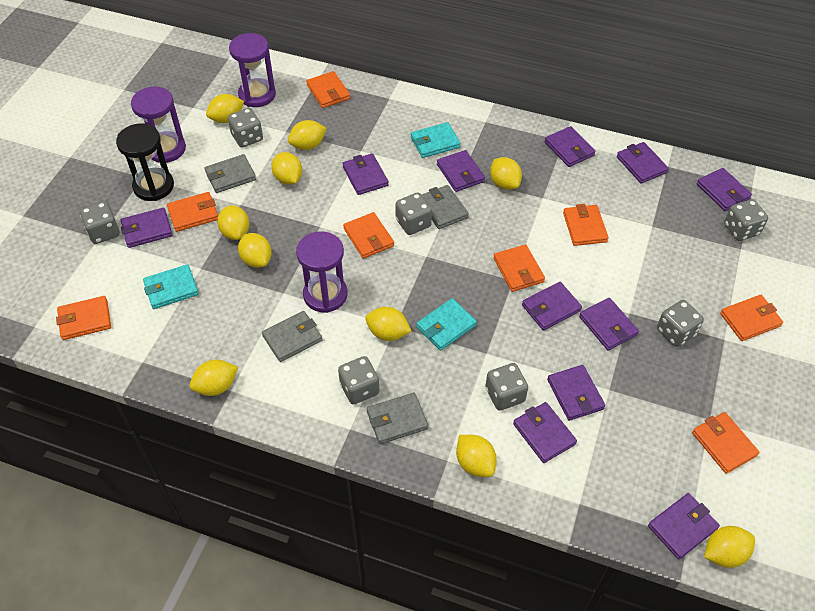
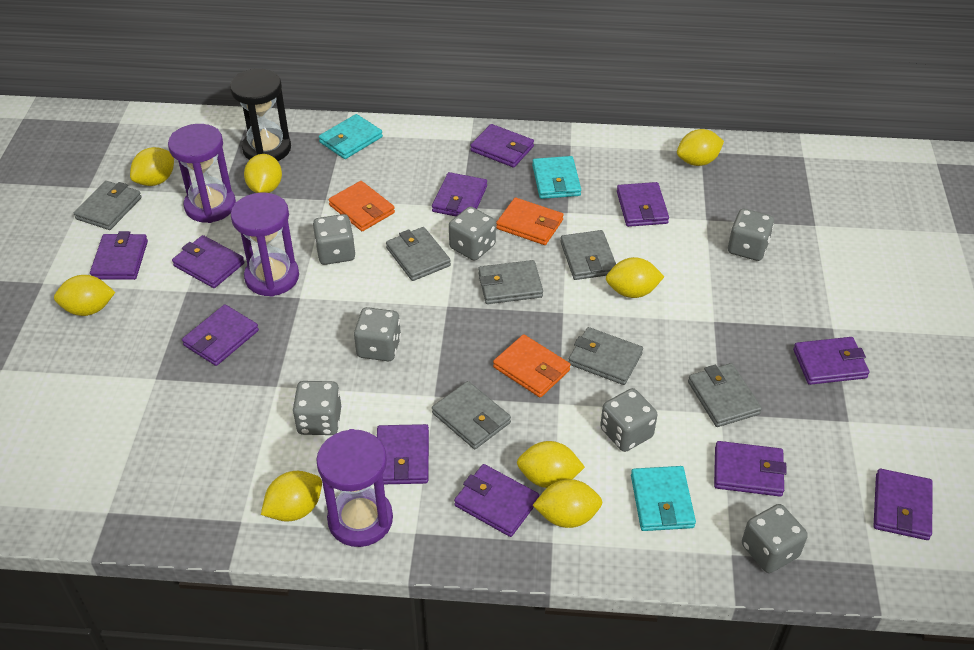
grey wallet: [205,154,256,193] [262,311,323,362] [367,393,428,444] [422,185,469,229] = 4 -> [74,181,142,230] [386,227,451,281] [432,381,511,449] [478,260,543,304] [561,230,616,280] [569,327,643,385] [688,363,762,427] = 7
orange wallet: [56,296,111,340] [167,192,218,232] [306,71,350,108] [343,212,394,259] [493,244,545,292] [563,204,609,246] [692,412,760,474] [720,295,783,341] = 8 -> [329,181,395,231] [493,334,571,397] [496,197,563,245] = 3
yellow lemon: [190,360,238,396] [206,94,244,123] [217,205,249,240] [238,233,272,268] [271,152,302,185] [288,120,326,150] [365,307,411,341] [456,435,497,477] [490,157,522,190] [704,526,755,568] = 10 -> [54,275,115,316] [130,147,174,186] [244,154,282,193] [261,471,322,522] [517,441,585,488] [533,479,602,528] [606,257,664,298] [677,129,724,166] = 8

